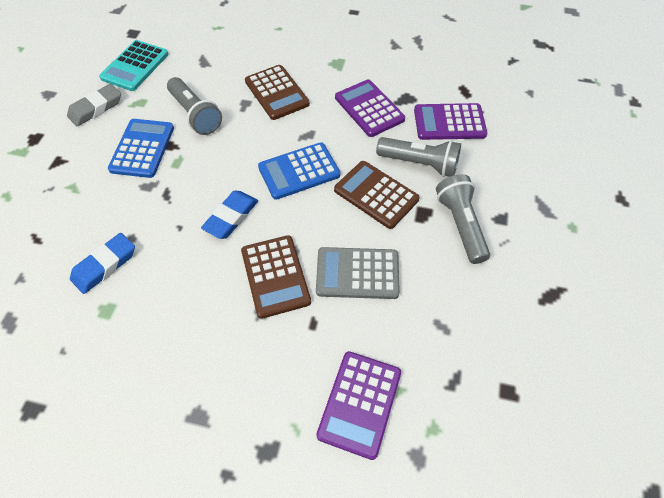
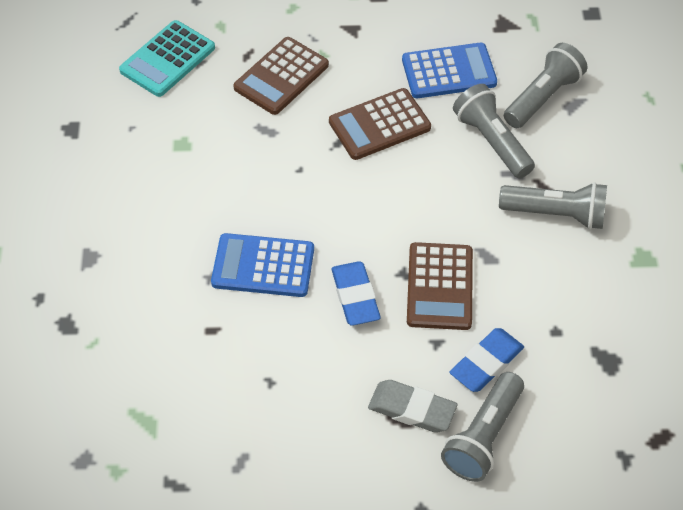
grey calculator: [316,247,400,299] = 1 -> none = 0
grey flashlight: [167,77,222,135] [376,137,461,177] [436,174,490,264] = 3 -> [441,372,524,482] [453,84,535,178] [499,182,607,229] [504,43,587,128] = 4
purple calculator: [316,351,401,460] [335,79,405,137] [414,103,487,140] = 3 -> none = 0

